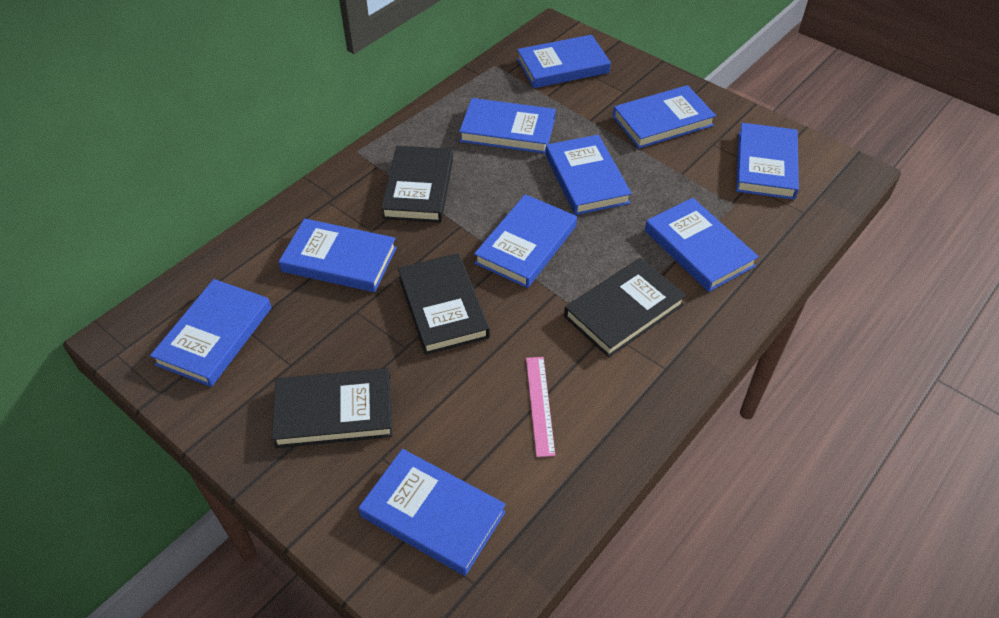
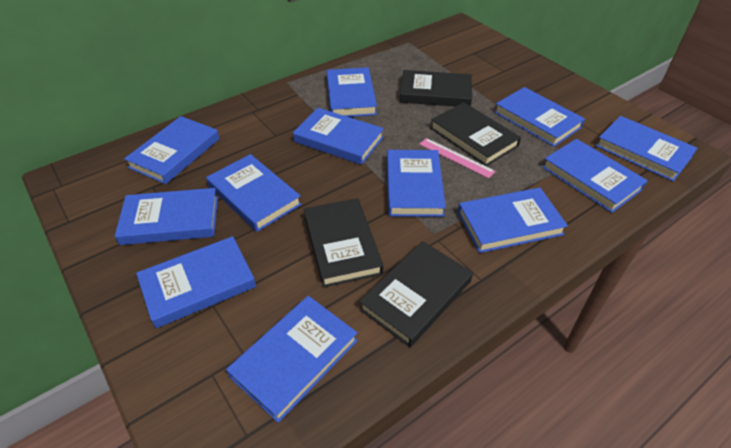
blue book: [150,279,271,387] [279,218,397,292] [358,449,506,576] [459,98,556,154] [474,194,577,288] [517,35,611,88] [545,134,632,215] [613,85,716,149] [645,198,759,292] [736,123,799,199] = 10 -> [115,188,218,245] [124,116,220,184] [136,236,256,328] [206,154,302,232] [226,296,358,423] [293,108,384,165] [326,67,377,117] [387,150,446,217] [457,187,568,253] [494,87,585,147] [542,139,648,213] [596,116,697,181] = 12

